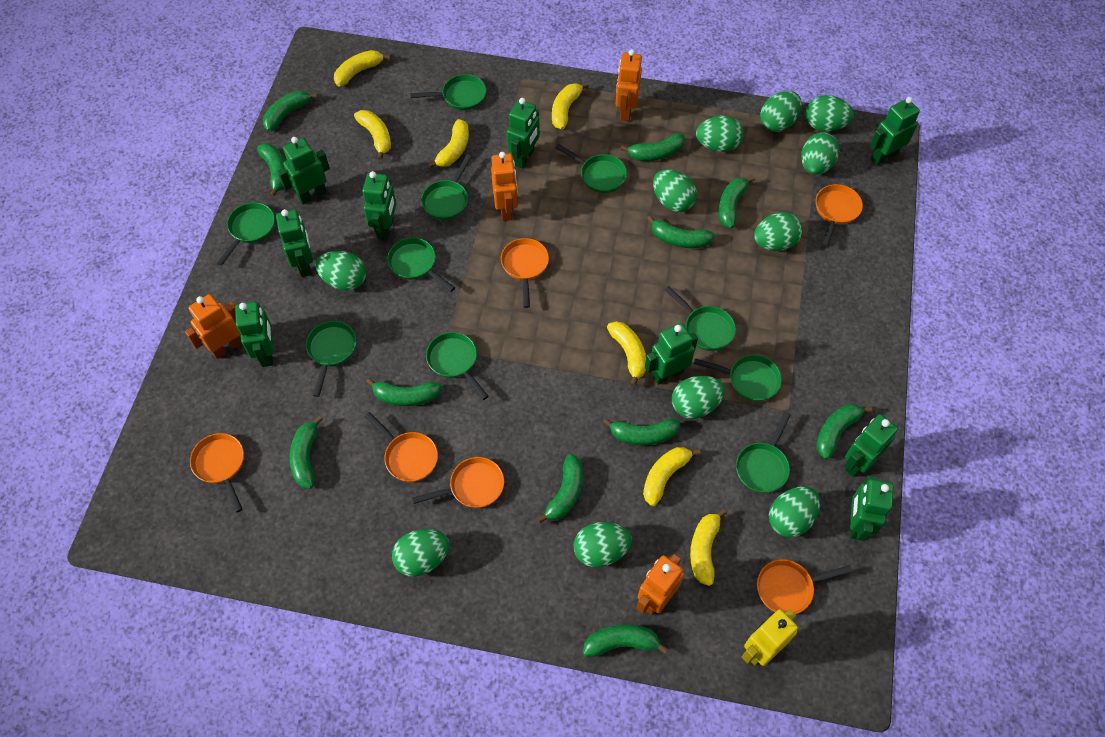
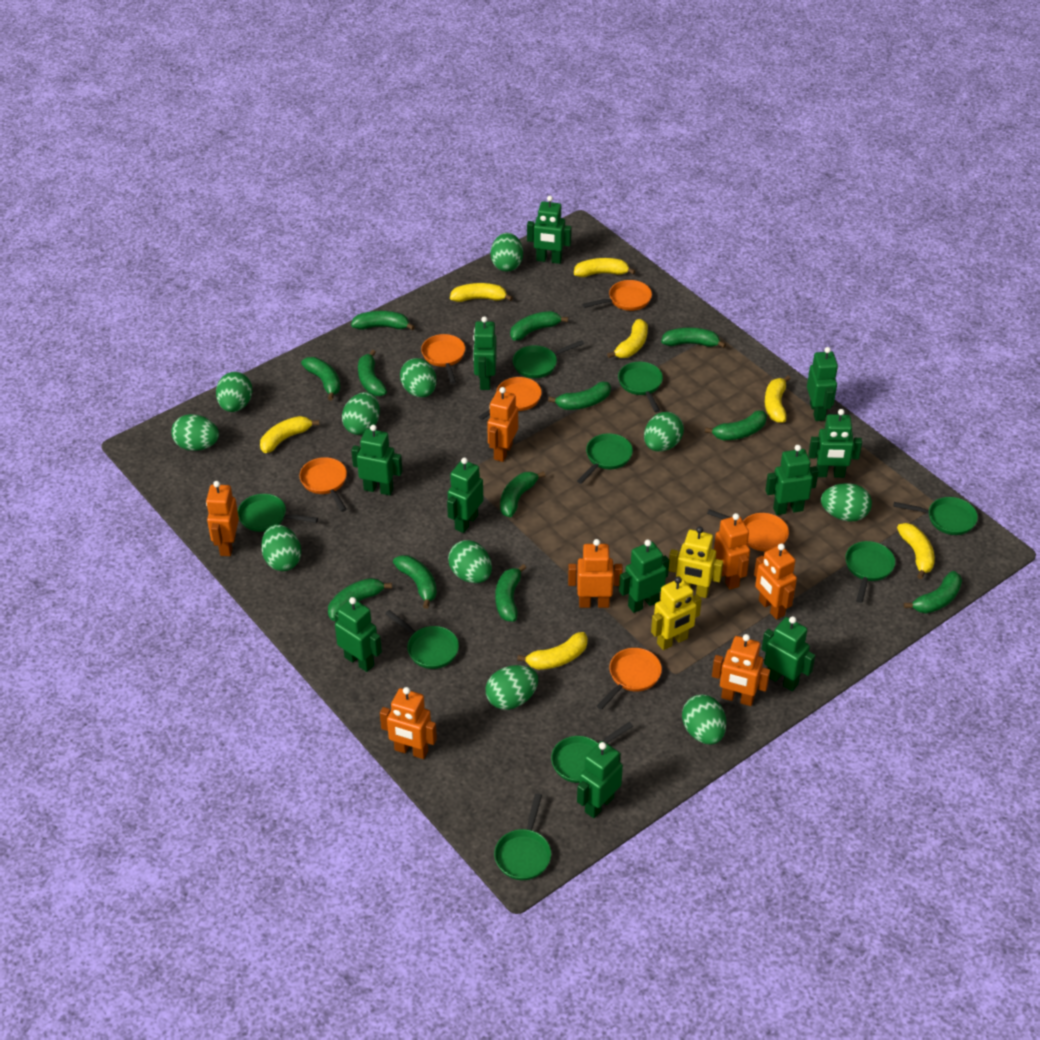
green banana: [257,143,285,197] [263,90,318,132] [290,416,323,489] [366,378,442,406] [537,454,583,523] [583,624,669,657] [603,418,680,445] [620,133,685,161] [647,215,715,248] [719,176,755,228] [816,404,872,459] = 11 -> [301,357,340,401] [328,578,392,621] [351,311,415,330] [358,350,387,396] [393,555,437,609] [496,564,526,622] [500,471,546,517] [510,311,568,340] [548,382,611,410] [661,328,726,348] [705,410,767,440] [904,571,962,614] = 12
green pan: [217,202,275,266] [306,321,356,397] [387,237,455,292] [410,74,486,110] [421,154,472,220] [426,332,489,400] [556,144,627,193] [665,286,736,351] [694,355,782,401] [736,412,791,493] = 10 -> [238,494,318,532] [385,610,459,669] [494,793,551,880] [513,340,584,378] [551,722,633,783] [577,433,633,484] [618,362,663,412] [845,541,895,603] [893,497,978,535] = 9
green robot: [235,302,273,367] [276,209,313,277] [277,137,330,204] [362,171,396,240] [507,98,540,169] [645,323,698,385] [844,414,898,477] [850,475,894,541] [870,97,920,165] = 9 -> [334,597,382,672] [351,425,402,495] [447,457,483,533] [473,316,497,390] [527,196,572,264] [577,741,623,818] [619,540,669,613] [762,616,815,691] [765,445,819,515] [807,347,838,421] [809,409,862,478] = 11
orange robot: [185,294,242,359] [491,152,518,221] [616,49,642,121] [636,554,684,615] = 4 -> [206,481,239,556] [380,687,437,759] [487,387,518,462] [568,539,623,608] [712,634,770,706] [714,513,750,590] [754,543,797,620] = 7
yellow robot: [742,609,798,666] = 1 -> [651,576,702,650] [669,527,723,598] = 2

